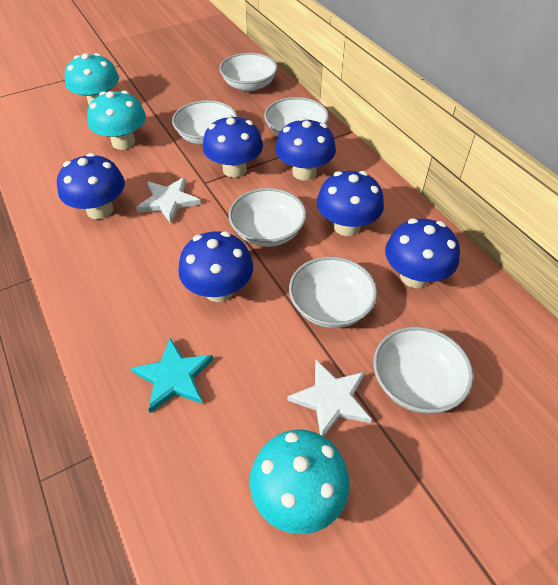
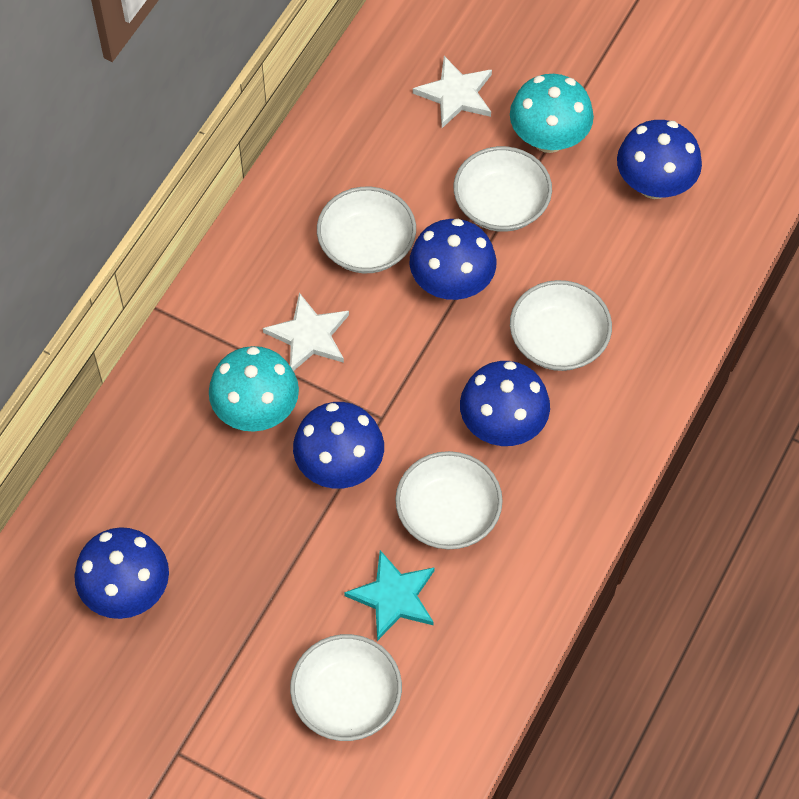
blue mushroom: [57,153,125,219] [178,231,253,302] [203,115,263,178] [275,117,336,181] [317,171,384,236] [385,218,460,288] = 6 -> [74,527,169,619] [293,402,384,489] [409,219,496,300] [460,361,550,446] [617,120,702,199] = 5
turquoise mushroom: [65,53,119,105] [87,90,146,150] [250,430,350,534] = 3 -> [209,346,299,432] [510,74,594,153] = 2
white bowl: [172,100,237,145] [219,53,278,91] [229,188,306,247] [264,97,329,136] [289,257,377,328] [373,327,473,413] = 6 -> [290,634,402,741] [317,187,416,273] [395,451,503,549] [454,146,552,232] [510,280,612,371] = 5

